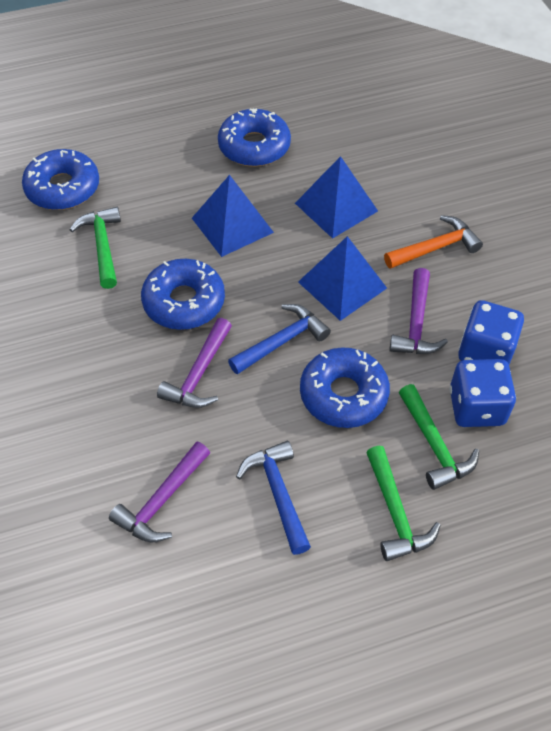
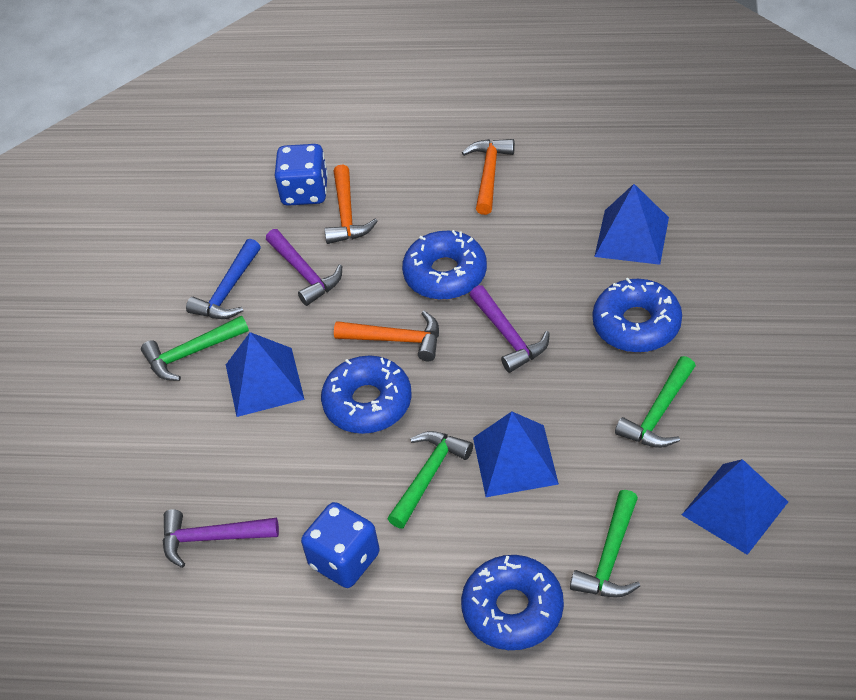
blue hammer: [228,304,331,375] [236,441,311,555] = 2 -> [186,239,261,319] = 1
blue pyramid: [192,175,274,257] [295,156,378,239] [298,236,387,321] = 3 -> [226,332,305,417] [473,412,559,497] [594,184,669,265] [682,459,788,555] = 4
green hammer: [70,207,121,289] [366,446,441,561] [399,384,479,490] = 3 -> [141,315,249,381] [388,431,473,528] [570,490,640,598] [615,356,696,448] = 4
orange hammer: [384,215,483,269] = 1 -> [324,164,378,244] [334,311,439,361] [462,139,515,215] = 3

